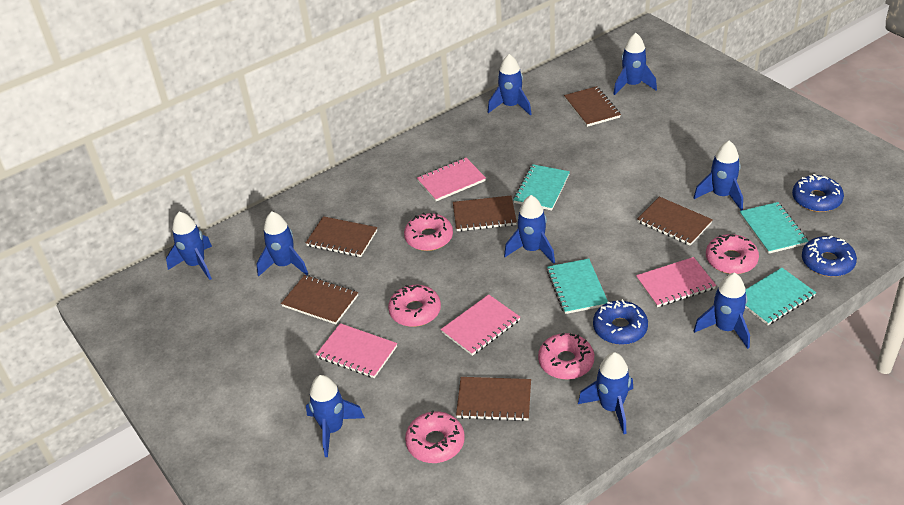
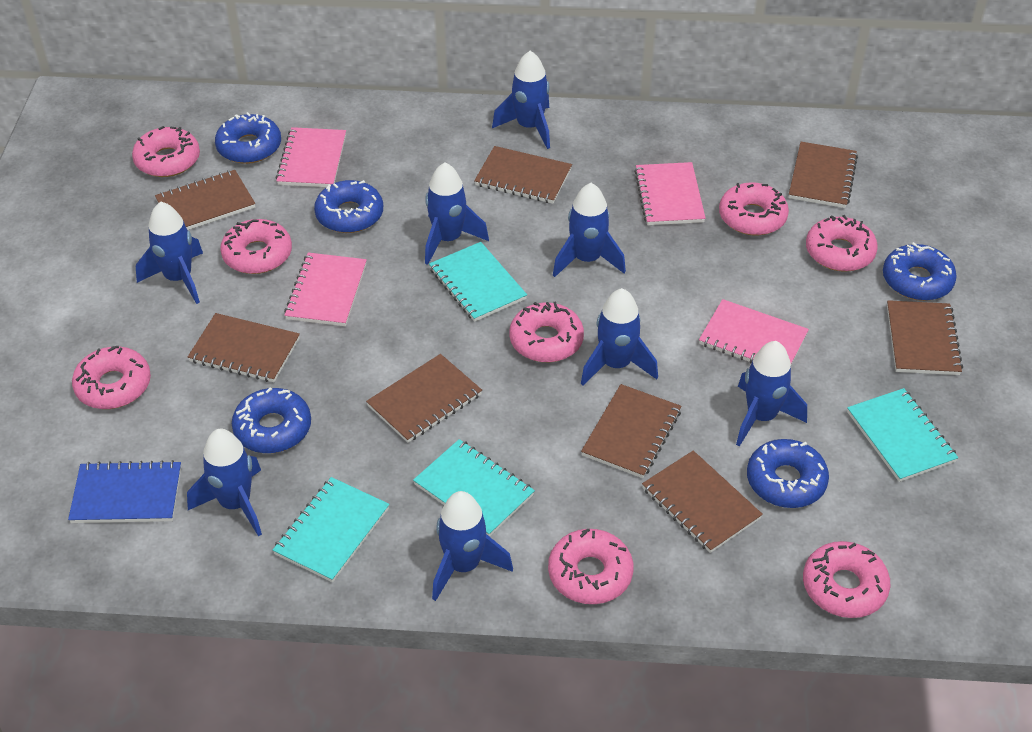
blue donut: [593,299,648,345] [792,174,844,212] [802,236,857,277] = 3 -> [215,112,281,164] [232,387,311,453] [314,180,383,233] [747,439,829,508] [883,242,957,301] = 5
blue notebook: none = 0 -> [68,460,181,523] = 1
blue rocket: [166,211,212,280] [256,211,308,277] [306,375,365,457] [488,54,532,115] [504,195,555,264] [578,352,633,434] [614,33,657,95] [694,140,743,211] [694,273,750,349] = 9 -> [136,201,203,304] [187,429,262,536] [425,162,489,265] [432,491,513,601] [492,51,550,149] [553,183,626,277] [581,288,658,386] [736,341,807,446] = 8
brown notebook: [281,275,358,325] [306,216,377,257] [453,196,517,232] [456,377,531,421] [564,86,621,127] [637,196,713,246] = 6 -> [155,170,256,230] [188,313,300,382] [366,354,482,443] [474,146,572,204] [581,384,681,478] [642,451,763,553] [789,142,858,208] [887,300,963,375] = 8
pink donut: [388,285,441,327] [404,212,453,251] [405,410,465,463] [538,333,594,379] [706,234,759,274] = 5 -> [72,346,151,409] [132,126,200,177] [220,219,292,274] [509,301,584,362] [548,529,633,604] [719,182,789,236] [803,541,891,618] [806,215,878,272] = 8

